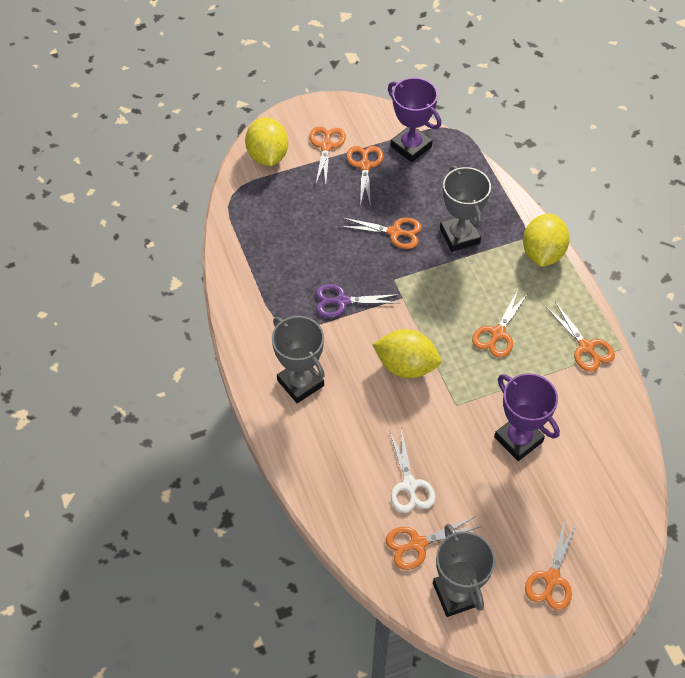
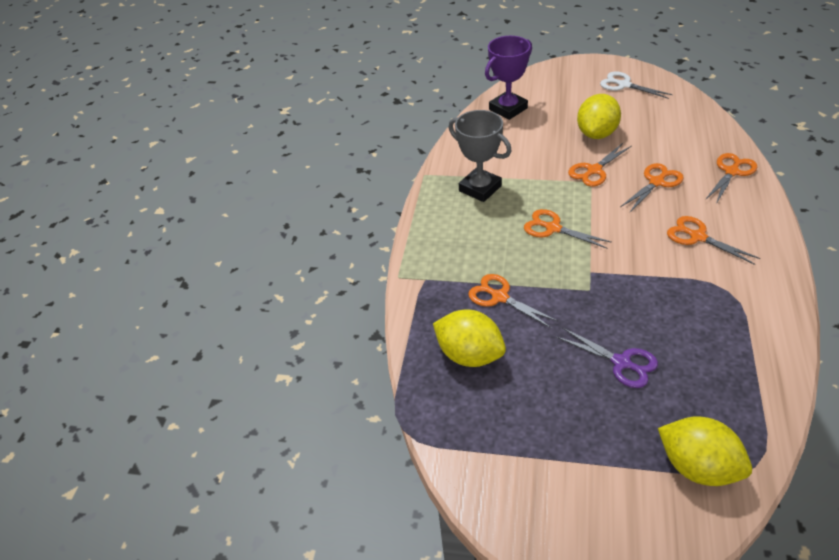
grey trophy: [272,316,325,403] [433,524,495,617] [440,166,491,252] = 3 -> [449,110,512,202] = 1
orange scissors: [309,126,346,184] [339,218,422,249] [346,146,383,207] [386,516,479,570] [472,290,528,358] [525,519,577,610] [546,302,615,372] = 7 -> [468,274,558,328] [524,209,612,249] [568,143,632,187] [620,163,684,212] [667,216,760,265] [705,153,757,204] = 6
purple trophy: [388,77,441,162] [494,373,560,461] = 2 -> [485,36,532,120] = 1

